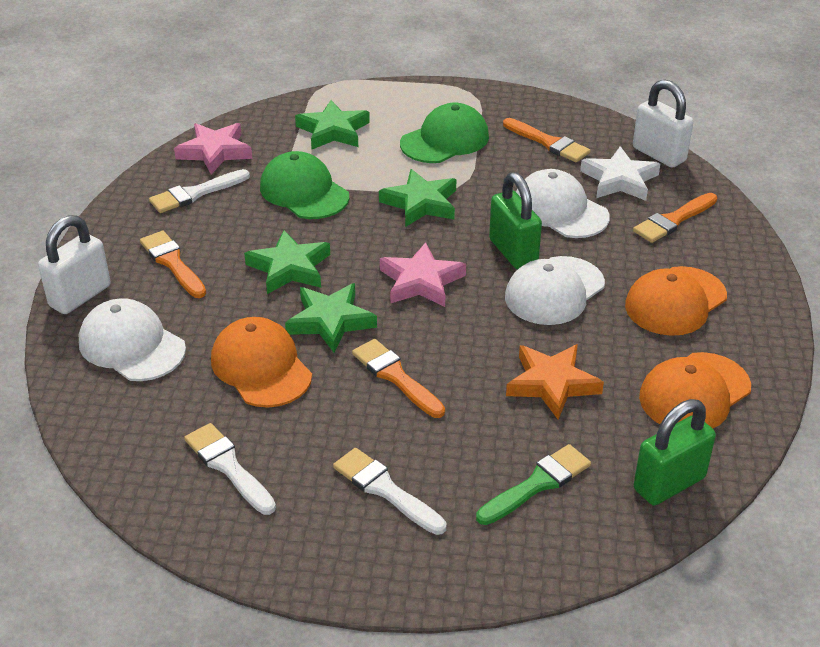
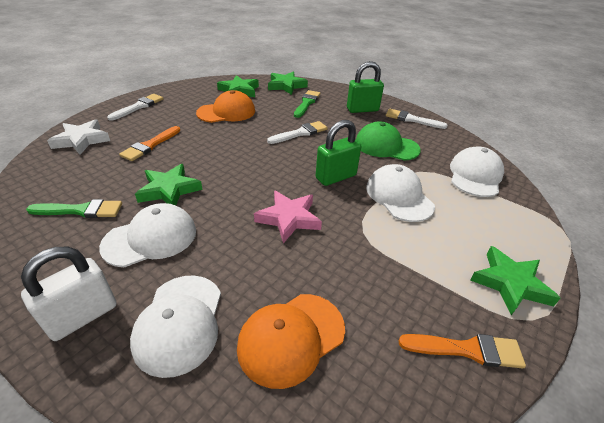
green brush: [476,444,591,525] = 1 -> [26,199,122,218] [294,90,320,118] = 2
green cap: [260,151,349,219] [400,103,489,163] = 2 -> [356,121,421,161] = 1
orange brush: [140,231,206,298] [352,339,445,418] [503,118,591,162] [633,193,717,243] = 4 -> [119,126,180,161] [399,334,526,369] = 2
orange cap: [211,317,312,408] [625,266,727,336] [639,352,751,428] = 3 -> [196,90,255,123] [237,294,345,389] = 2
orange star: [506,344,604,420] = 1 -> none = 0
pink star: [174,123,252,174] [380,242,466,307] = 2 -> [254,190,322,243] = 1
white cap: [79,298,186,381] [505,256,605,325] [516,169,610,238] = 3 -> [99,203,196,267] [130,275,221,378] [366,164,435,222] [450,146,504,197] = 4
white padlock: [38,215,111,314] [633,79,693,168] = 2 -> [21,247,117,341] = 1

